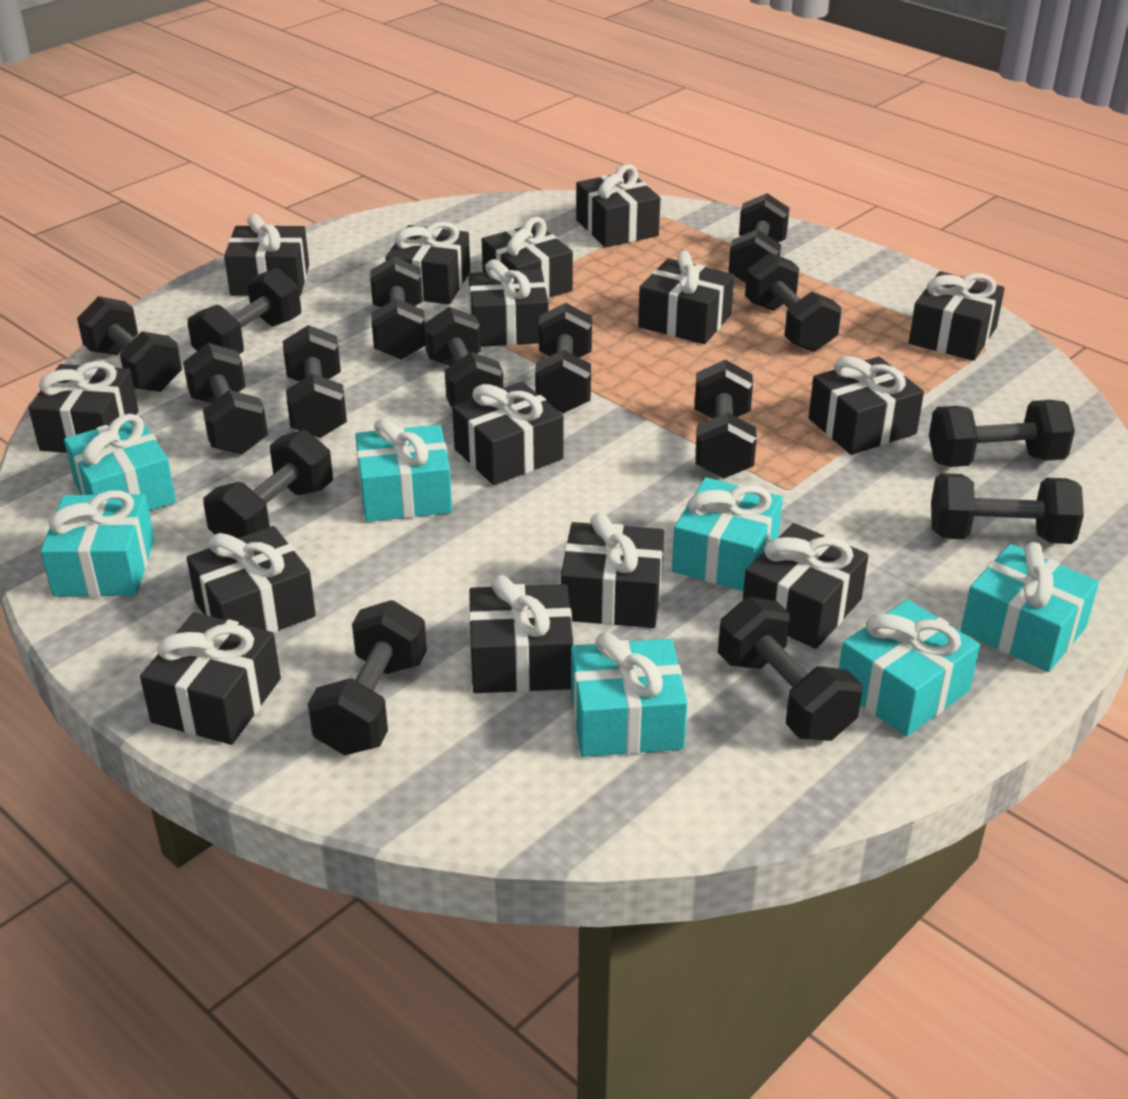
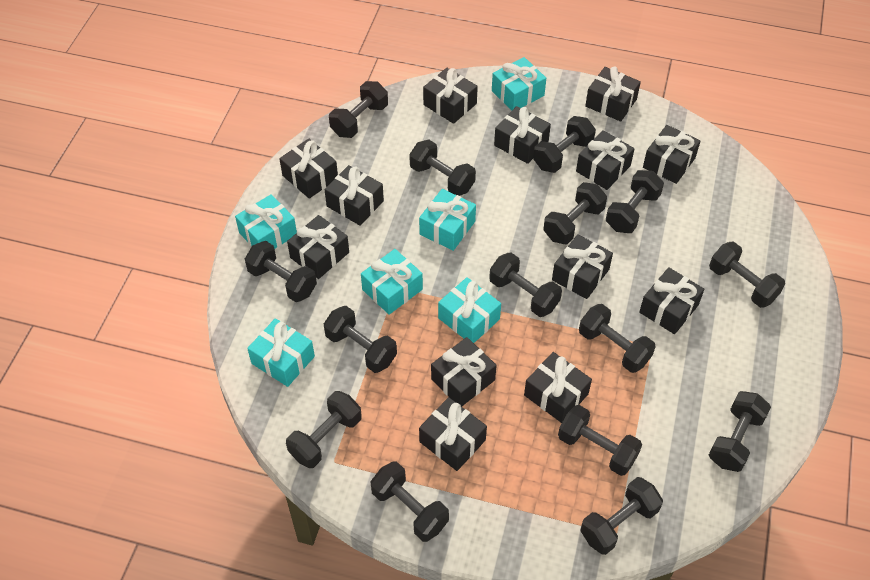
black gift: [29,361,139,453] [140,612,281,745] [187,526,316,633] [224,214,309,296] [385,222,470,304] [452,382,563,485] [469,259,549,347] [469,575,573,693] [482,217,573,298] [561,513,664,628] [576,165,660,248] [638,250,734,344] [743,523,868,649] [808,356,924,455] [909,271,1005,361] = 15 -> [279,139,338,199] [287,215,349,279] [324,165,384,226] [419,397,487,471] [423,68,478,124] [431,337,497,407] [494,106,551,164] [524,352,592,423] [552,234,613,299] [576,130,635,190] [585,67,641,122] [639,267,704,334] [643,125,700,184] = 13
turquoise gift: [40,490,155,597] [64,414,176,511] [355,418,452,522] [571,632,687,757] [672,477,783,591] [839,599,980,737] [961,542,1099,672] = 7 -> [235,194,297,249] [247,318,315,387] [361,249,423,315] [419,189,476,251] [438,277,501,343] [492,57,546,111] = 6

